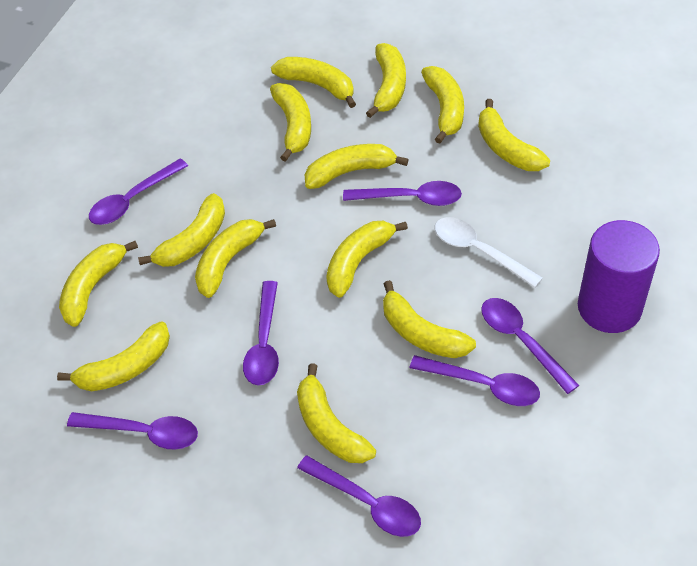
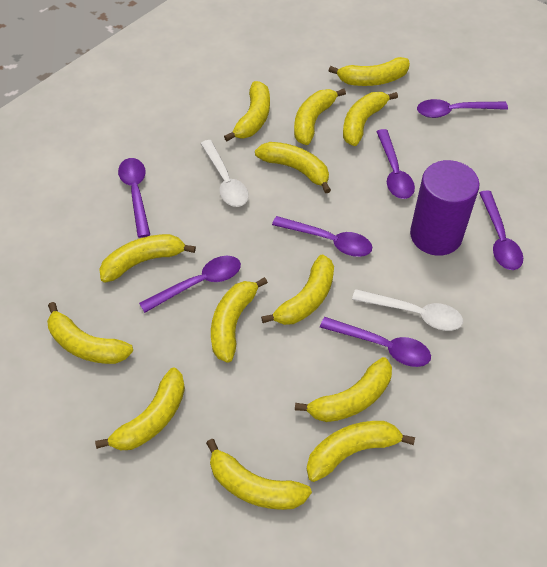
white spoon: [435,217,543,288] = 1 -> [200,140,249,207] [352,289,463,331] = 2

